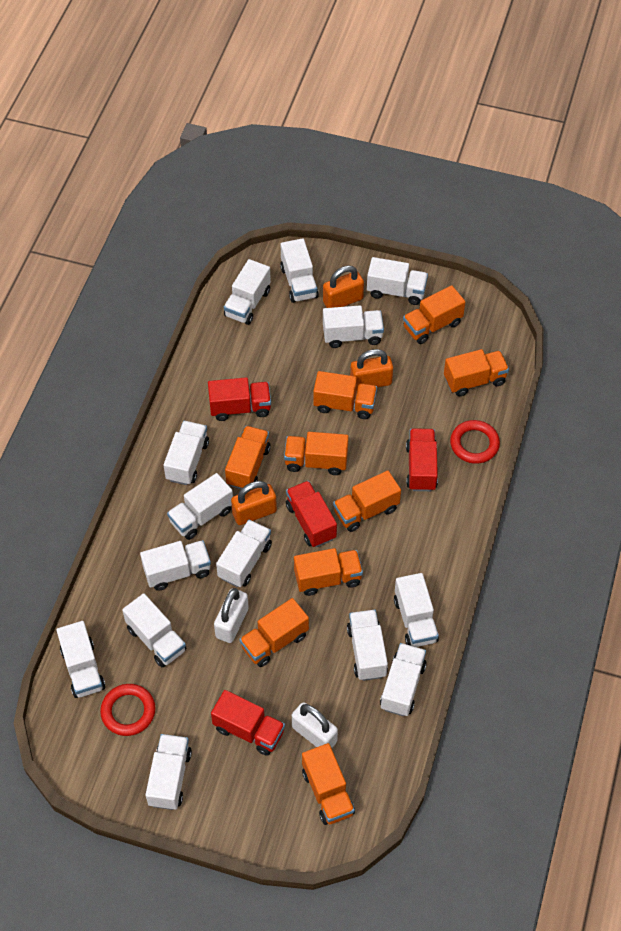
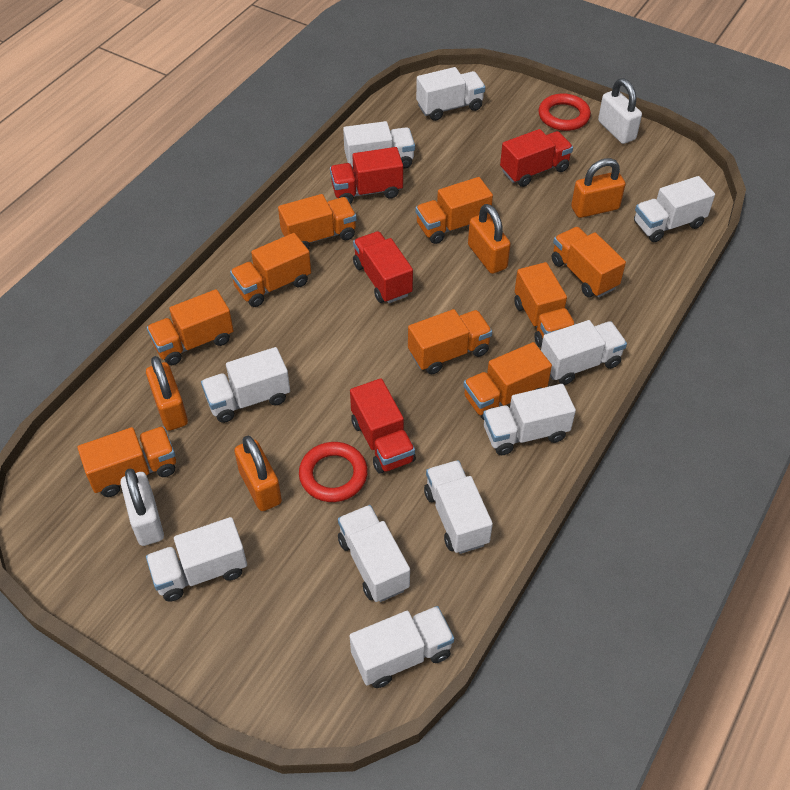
orange padlock: [231,481,277,525] [323,265,364,308] [350,349,393,389] = 3 -> [146,356,188,431] [234,436,282,511] [468,204,511,274] [571,158,626,218] = 4
white truck: [56,621,105,698] [122,593,187,667] [140,540,211,591] [145,734,192,810] [163,421,209,485] [167,473,233,540] [216,520,272,587] [224,259,271,325] [280,238,319,303] [323,306,384,348] [347,610,388,681] [367,257,428,305] [380,643,427,716] [394,573,439,647] = 14 -> [146,517,247,602] [201,347,290,423] [338,505,410,602] [343,121,415,169] [349,606,454,688] [416,67,486,121] [424,460,493,554] [483,384,576,455] [541,320,627,385] [634,176,715,242] = 10

